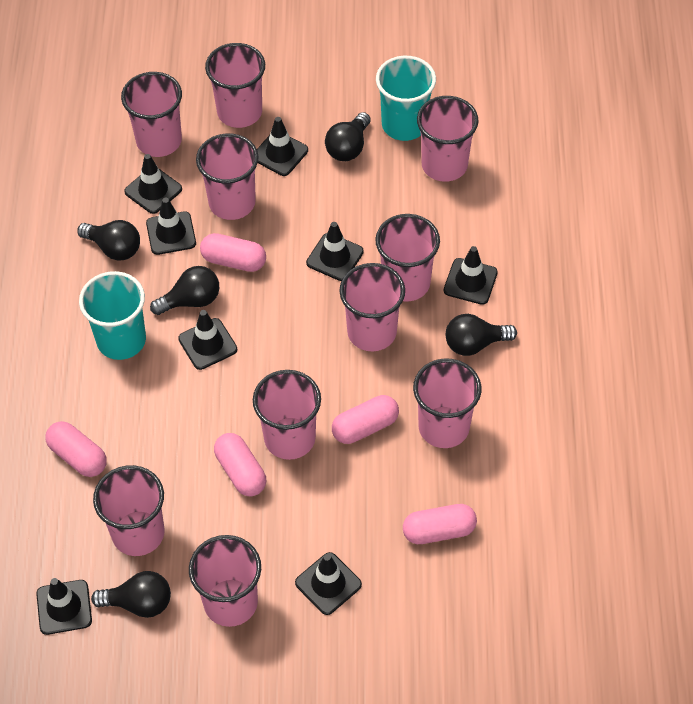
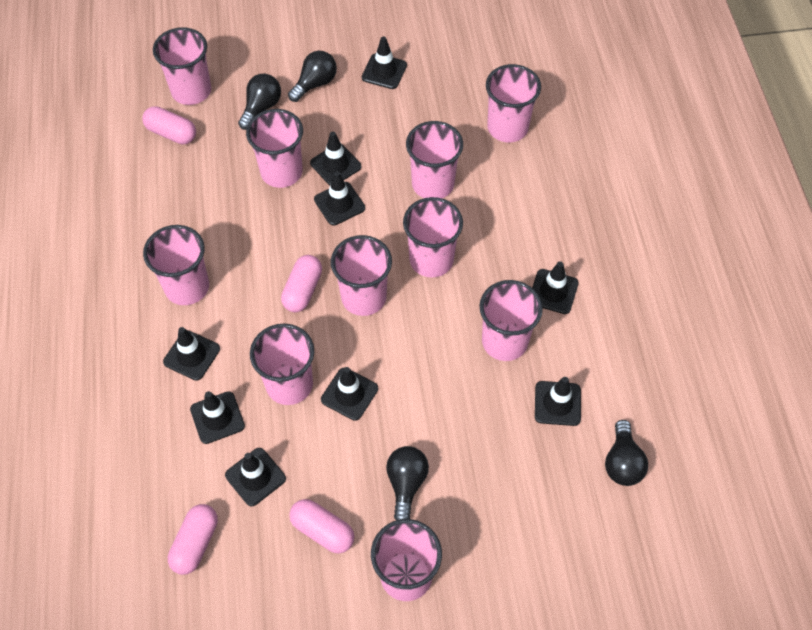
black light bulb: [77,220,140,261] [91,571,171,618] [150,266,219,315] [325,112,370,161] [446,314,517,356] = 5 -> [238,74,281,130] [288,51,337,102] [386,446,429,520] [605,420,648,486] = 4
black traffic cone: [36,578,92,635] [124,154,182,214] [146,198,196,255] [178,310,237,370] [257,117,308,176] [295,552,362,615] [306,222,364,281] [444,246,498,305] = 8 -> [163,327,220,381] [190,391,245,444] [225,448,286,507] [310,132,362,185] [314,171,365,226] [321,367,378,421] [362,36,407,89] [532,261,579,314] [535,377,581,426] = 9
pink capsule: [45,421,107,477] [200,233,266,272] [214,433,266,496] [332,395,399,444] [403,504,477,544] = 5 -> [142,106,196,144] [168,504,218,575] [281,255,322,312] [289,499,354,553] = 4
turquoise cup: [79,271,146,360] [376,56,436,141] = 2 -> none = 0

